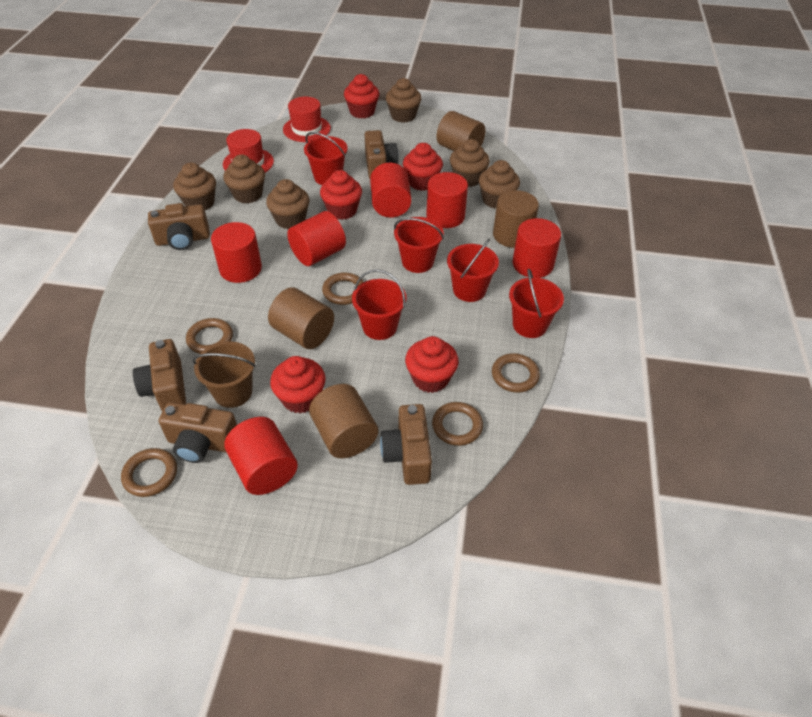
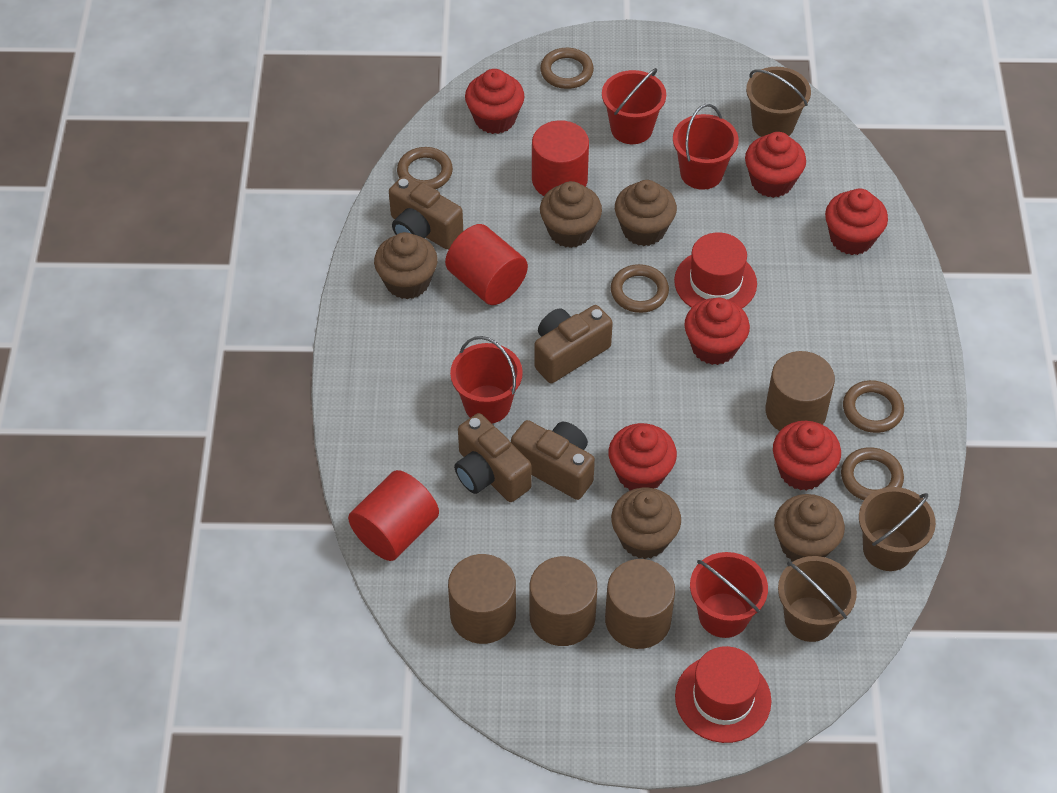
brown bucket: [193,341,256,408] = 1 -> [746,67,811,137] [778,556,857,642] [859,487,936,571] = 3
brown camera: [133,339,186,411] [148,203,210,250] [159,402,237,463] [365,130,399,179] [380,404,432,485] = 5 -> [389,175,463,249] [454,413,532,502] [511,420,595,500] [534,305,613,383] = 4
brown cupcake: [173,162,216,210] [223,155,265,203] [266,179,309,229] [386,78,421,123] [450,139,490,187] [479,160,520,209] = 6 -> [374,232,438,299] [540,181,602,248] [611,488,681,559] [615,180,677,246] [774,494,845,562] = 5
red bucket: [304,132,348,185] [352,269,407,340] [394,217,444,273] [447,239,499,302] [509,269,564,338] = 5 -> [450,336,523,424] [602,68,666,144] [673,104,739,190] [690,552,768,638] = 4
red cupcake: [270,356,326,413] [320,170,362,220] [344,74,379,118] [403,143,443,191] [405,336,459,393] = 5 -> [465,69,525,134] [608,423,677,491] [684,298,750,365] [745,132,806,198] [773,421,841,491] [825,189,888,255] = 6
red cylinder: [211,222,262,283] [224,417,298,495] [287,211,346,266] [370,163,411,218] [426,172,468,228] [513,218,561,278] = 6 -> [348,470,439,561] [445,224,528,305] [532,120,589,196] = 3

